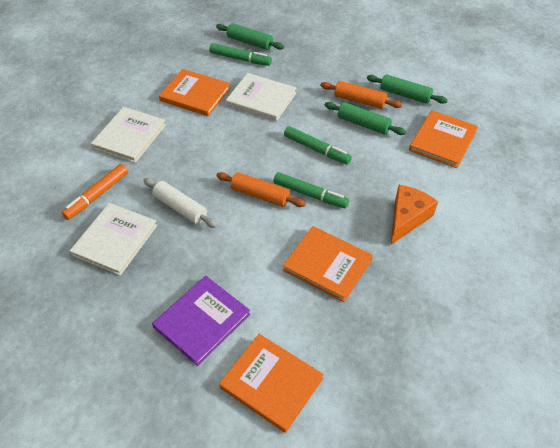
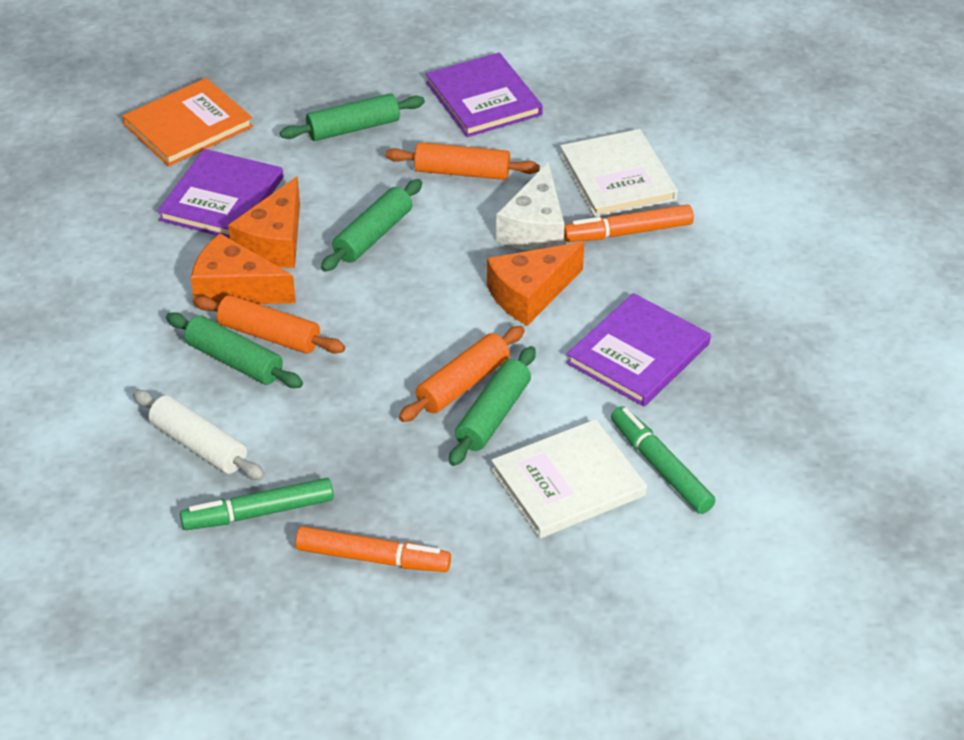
green marker: [209,43,272,66] [273,172,349,209] [284,126,352,165] = 3 -> [180,478,334,530] [611,406,716,514] = 2
green rolling pin: [216,23,284,50] [325,102,406,135] [367,74,448,104] = 3 -> [166,313,303,388] [280,93,425,141] [321,179,422,272] [449,346,536,466] = 4
orange book: [159,69,230,116] [219,334,324,433] [283,226,373,302] [409,110,478,168] = 4 -> [123,78,253,166] = 1
orange cheese: [391,185,438,245] = 1 -> [191,233,296,306] [228,176,300,268] [487,242,584,326] = 3
orange marker: [62,164,128,220] = 1 -> [295,527,451,572] [564,205,694,242] = 2
orange rolling pin: [216,172,306,207] [320,81,402,109] = 2 -> [193,295,345,354] [385,142,540,180] [399,326,525,422] = 3
purple book: [152,276,250,366] = 1 -> [158,149,283,238] [426,53,543,137] [566,293,711,407] = 3
white book: [70,203,157,276] [91,107,166,163] [226,73,296,121] = 3 -> [491,419,647,538] [560,129,678,217] = 2
white cheese: none = 0 -> [496,162,565,251] = 1

